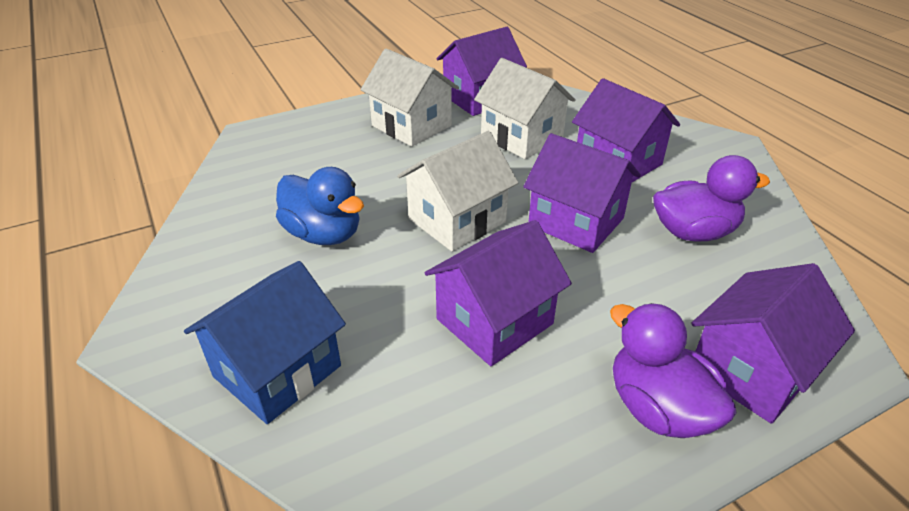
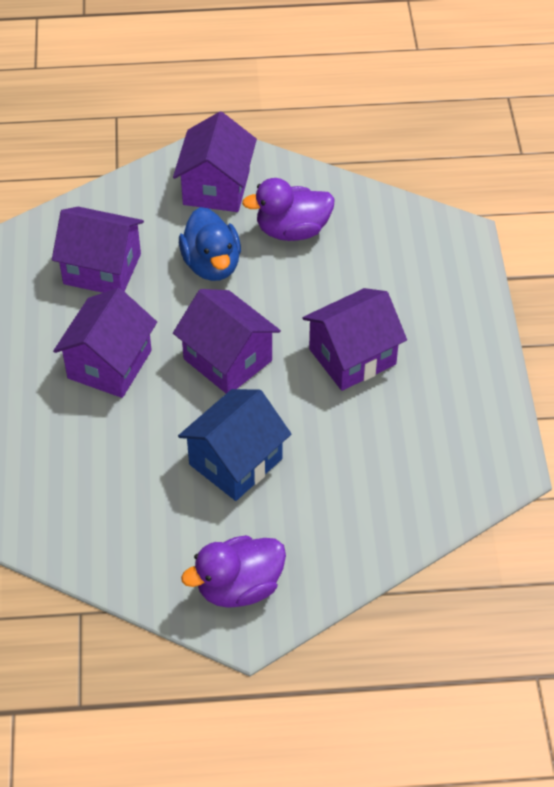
white house: [360,48,459,147] [397,131,518,252] [474,58,576,159] = 3 -> none = 0

